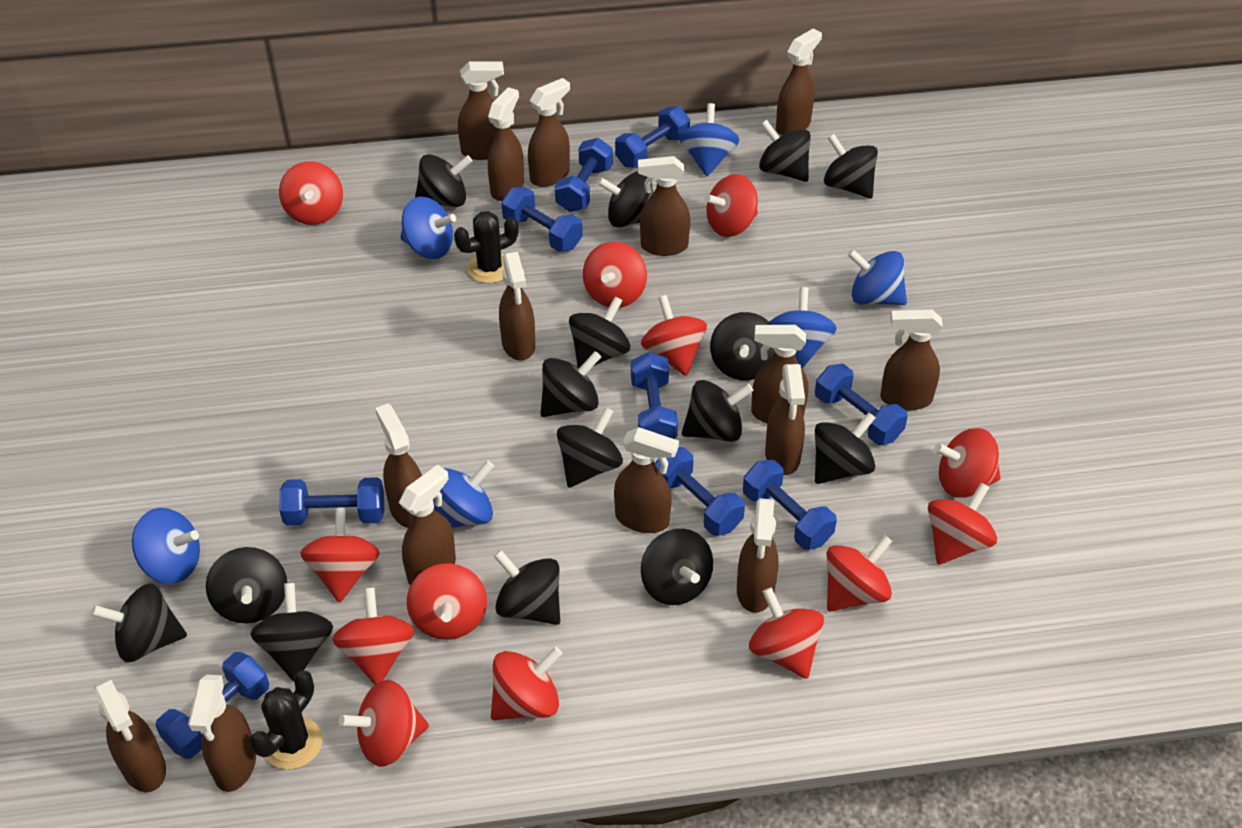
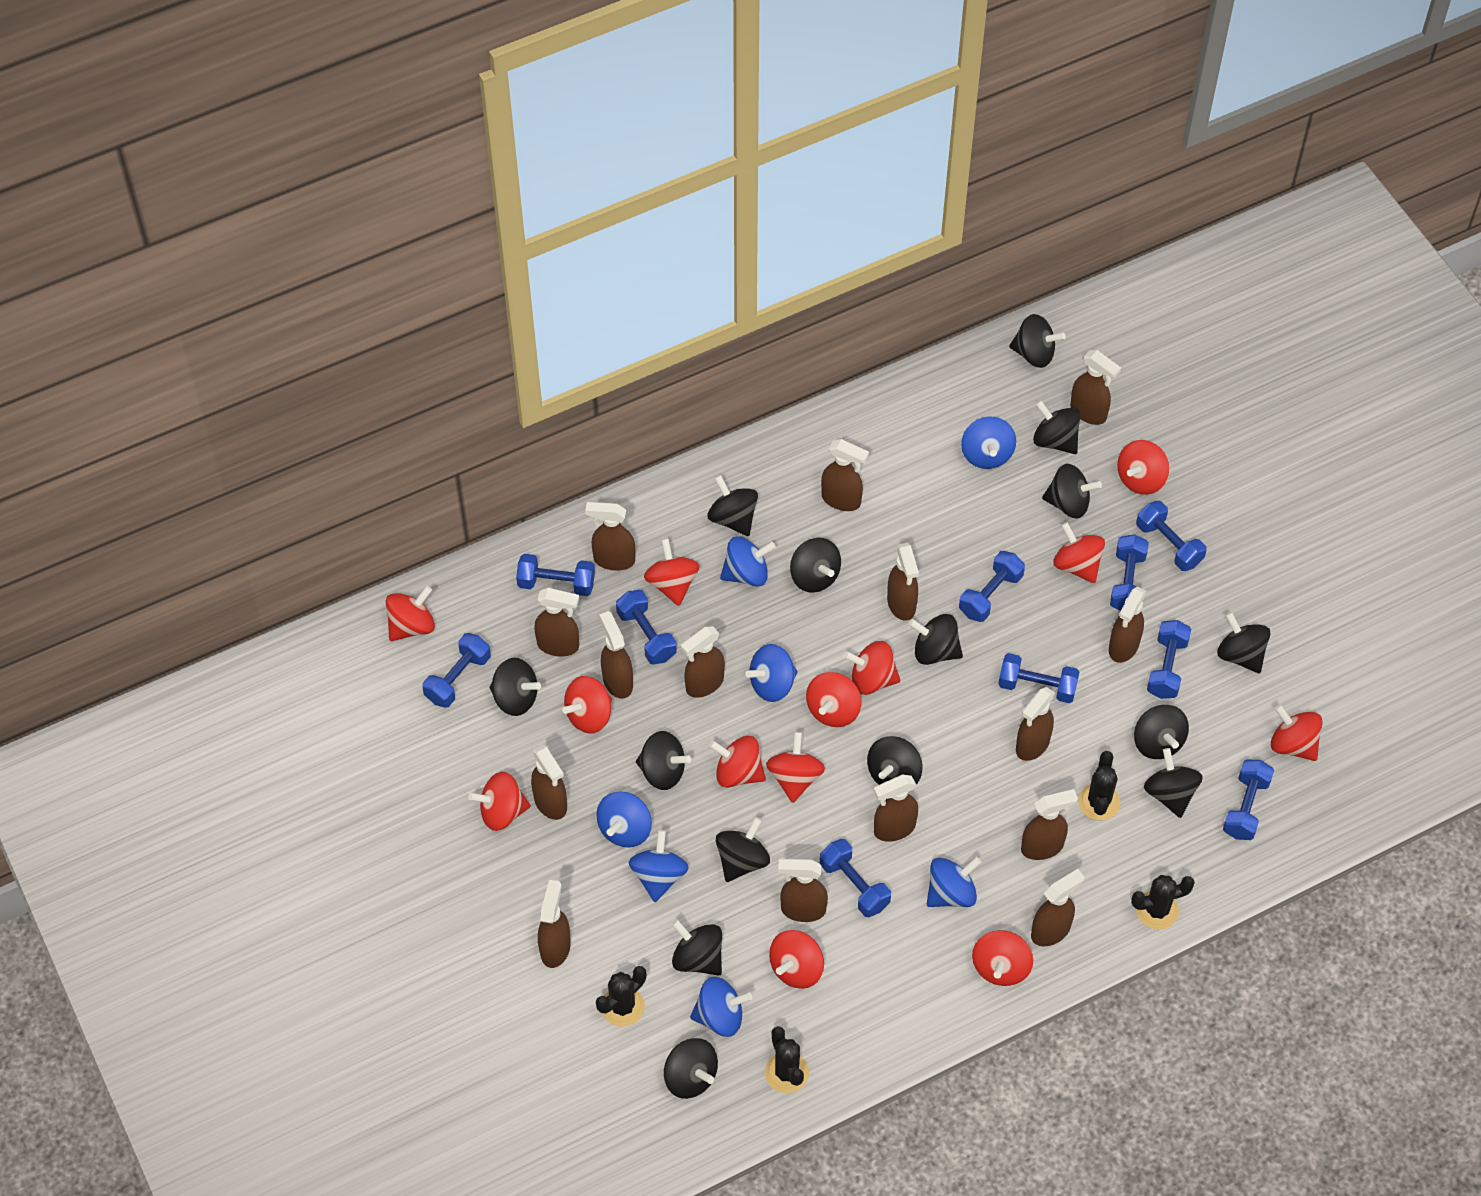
black cactus: [250,671,322,770] [454,211,519,284] = 2 -> [596,966,647,1027] [765,1026,809,1093] [1078,751,1120,820] [1131,875,1195,930] = 4
blue dumbbell: [155,652,269,759] [279,477,384,525] [501,187,583,252] [555,138,613,212] [615,106,690,168] [631,352,678,439] [655,447,745,536] [743,460,837,550] [815,364,908,445] = 9 -> [422,633,491,708] [516,554,595,596] [616,590,677,665] [820,839,891,917] [959,551,1025,622] [998,653,1079,703] [1110,534,1149,611] [1136,501,1207,571] [1147,620,1191,699] [1223,760,1274,840] = 10
blue spinning top: [132,508,200,584] [400,197,456,259] [433,460,494,528] [679,103,739,176] [770,287,837,369] [848,249,907,305] = 6 -> [596,792,652,848] [629,830,689,902] [690,977,752,1037] [720,536,776,587] [745,644,797,702] [927,857,981,907] [961,417,1016,469] = 7

